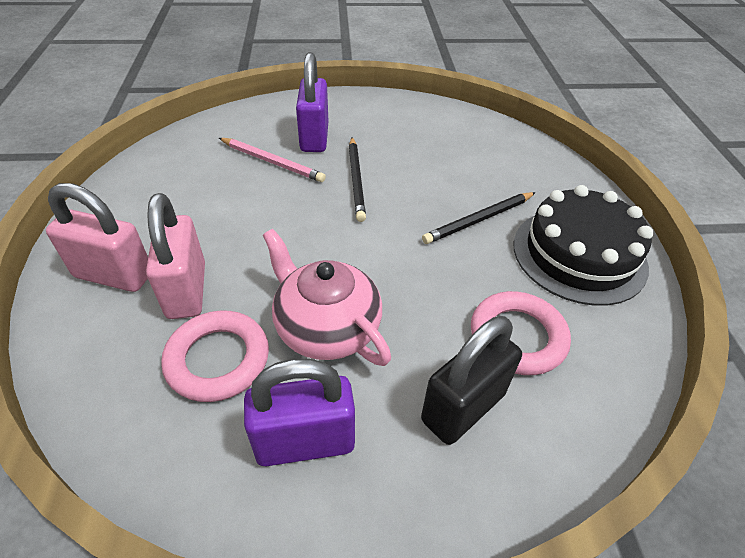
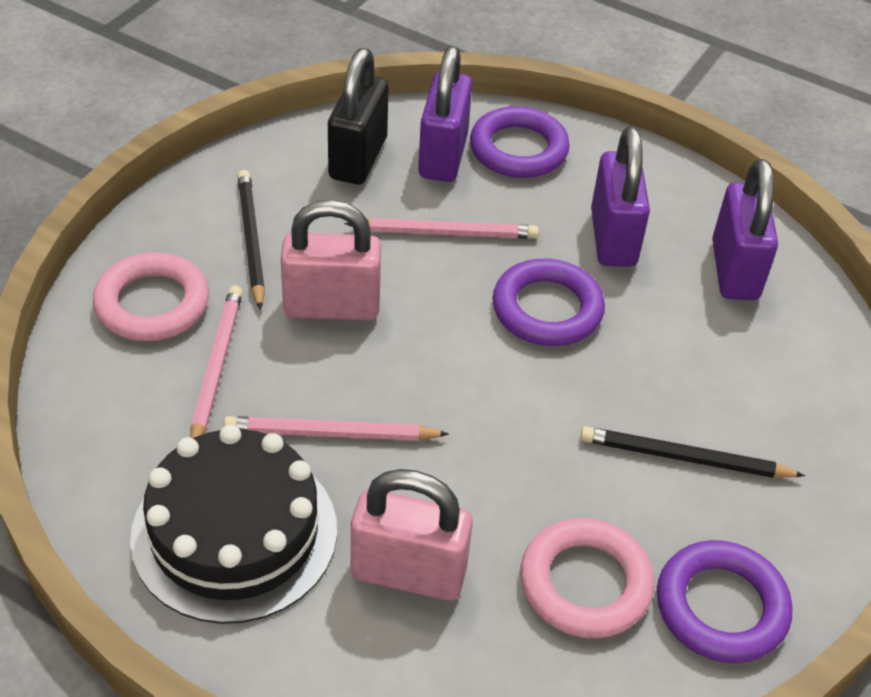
pink pencil: [219,138,326,182] = 1 -> [190,285,243,438] [224,416,449,441] [344,218,539,239] = 3
pink teapot: [263,229,391,366] = 1 -> none = 0
purple padlock: [244,359,355,466] [296,52,328,152] = 2 -> [418,46,472,182] [591,127,650,267] [712,159,778,300] = 3
purple ring: none = 0 -> [470,106,570,178] [493,259,605,346] [657,540,793,663] = 3

